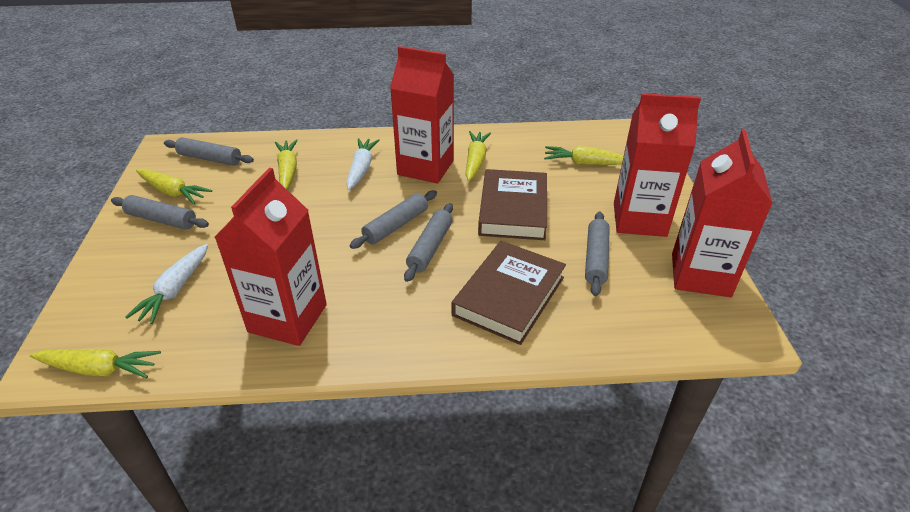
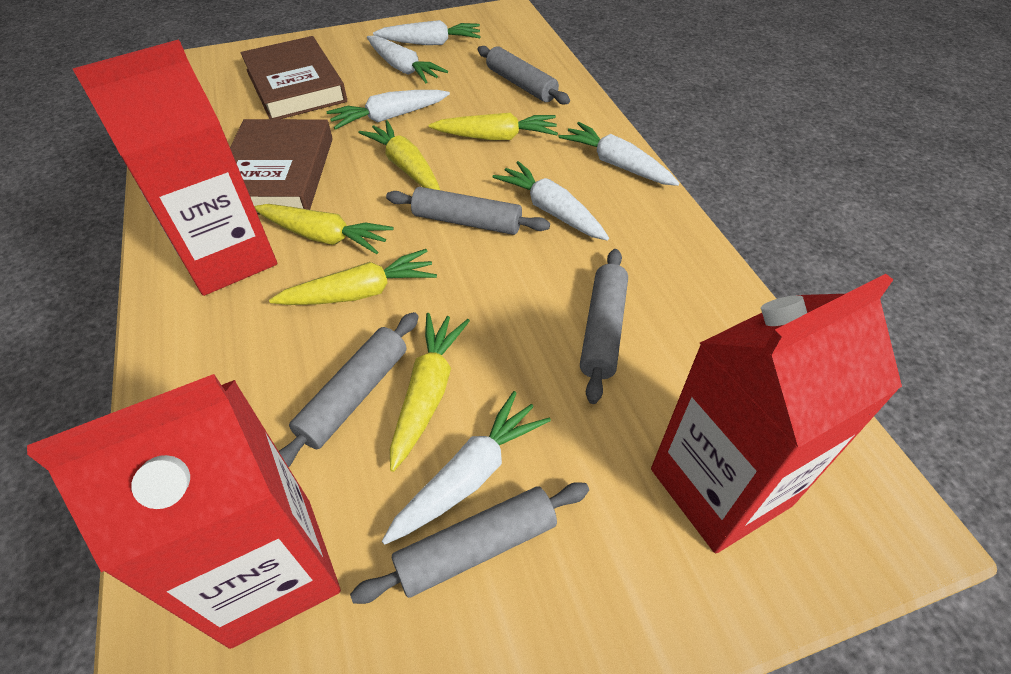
red carton: [214,168,327,346] [390,46,454,184] [614,93,701,237] [672,130,773,297] = 4 -> [27,374,341,649] [73,39,277,296] [651,274,902,553] = 3
white carrot: [125,244,208,324] [346,138,380,190] = 2 -> [327,90,450,130] [367,35,448,83] [373,20,481,45] [382,391,551,545] [493,161,609,241] [558,122,679,186] = 6

